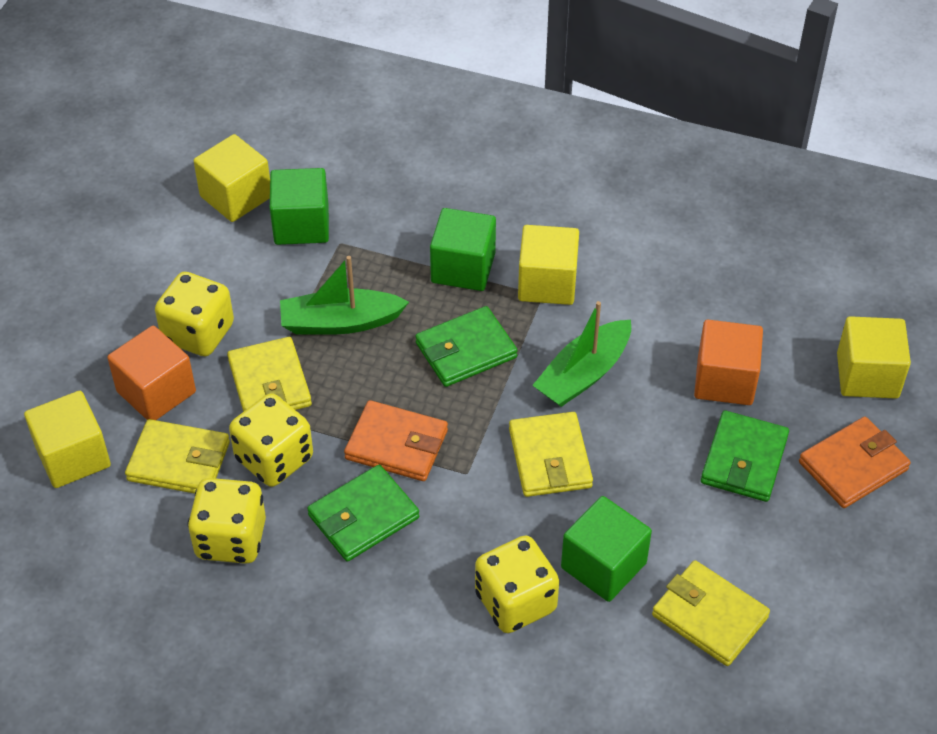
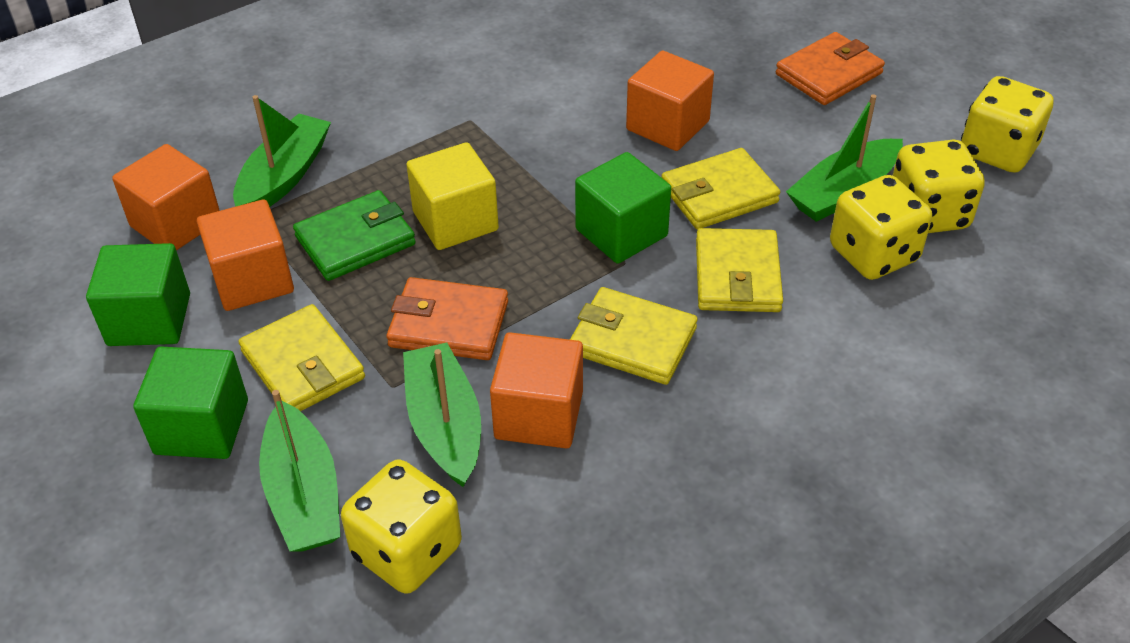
green boat: [280,256,409,335] [533,301,631,407] = 2 -> [233,95,331,207] [259,390,340,552] [403,343,481,487] [786,94,903,222] = 4
green wallet: [307,465,419,562] [415,306,518,387] [701,410,789,502] = 3 -> [293,190,416,281] = 1
orange cube: [107,326,196,420] [694,320,763,405] = 2 -> [112,144,220,251] [197,199,294,311] [490,332,583,448] [626,51,714,151] = 4
yellow cube: [24,391,111,488] [194,134,270,222] [518,225,579,305] [837,316,911,399] = 4 -> [406,142,499,250] = 1

